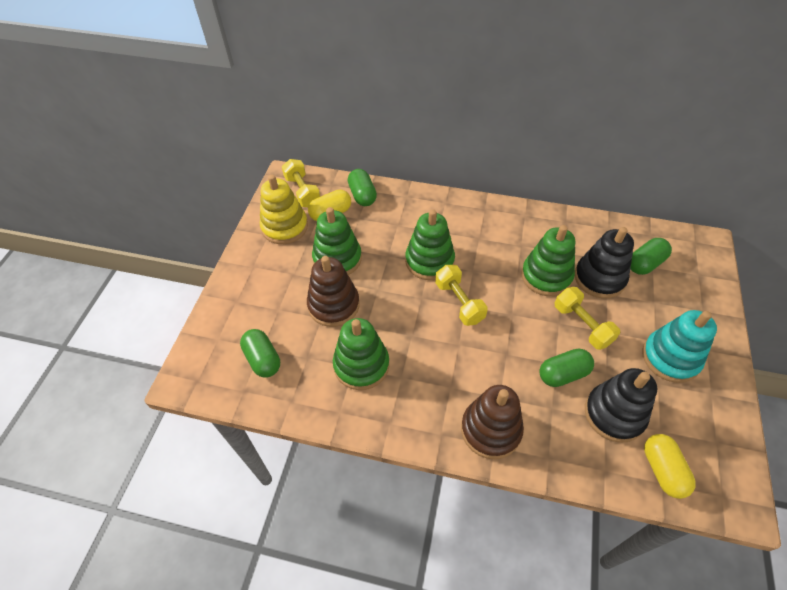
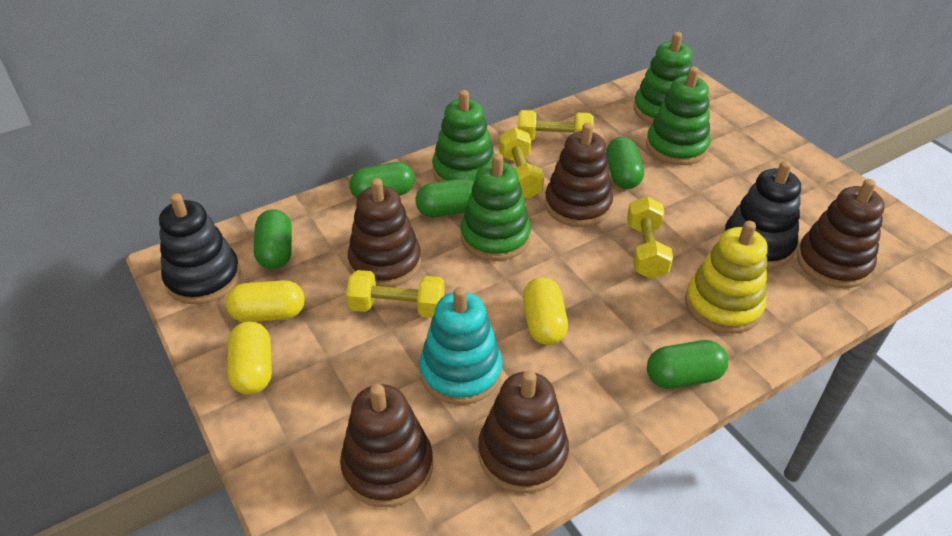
brown stacking toy: [307,256,360,327] [461,385,524,459] = 2 -> [340,384,433,507] [348,178,421,287] [478,370,569,493] [545,123,613,227] [797,179,885,288] = 5
green capsule: [240,329,280,378] [348,169,377,206] [539,349,594,387] [631,238,672,275] = 4 -> [254,209,292,269] [349,162,415,198] [415,178,475,217] [606,137,644,189] [647,340,728,389] = 5
yellow capsule: [308,189,351,221] [644,434,696,499] = 2 -> [226,280,305,322] [228,321,272,395] [523,277,568,345] = 3
yellow dumbbell: [282,159,320,207] [435,265,488,326] [555,287,620,350] = 3 -> [346,270,445,318] [499,127,544,199] [518,110,594,141] [627,196,673,279] = 4

